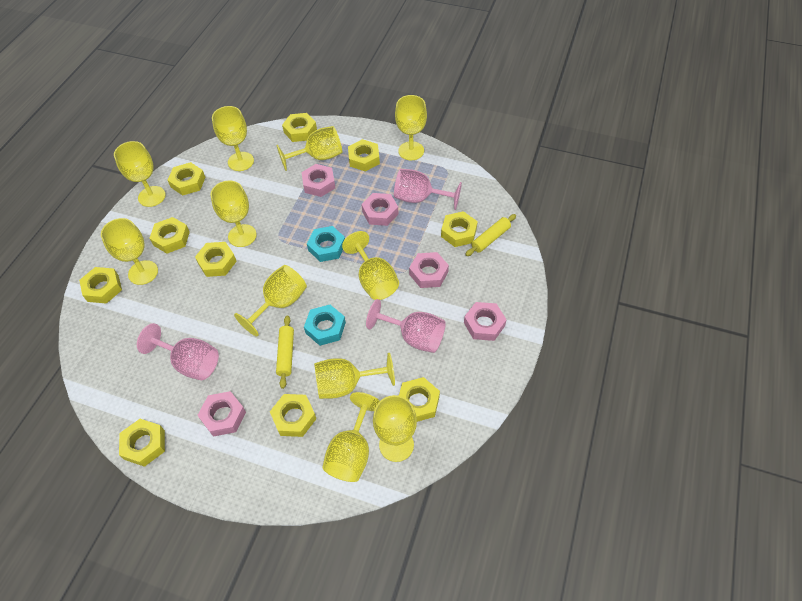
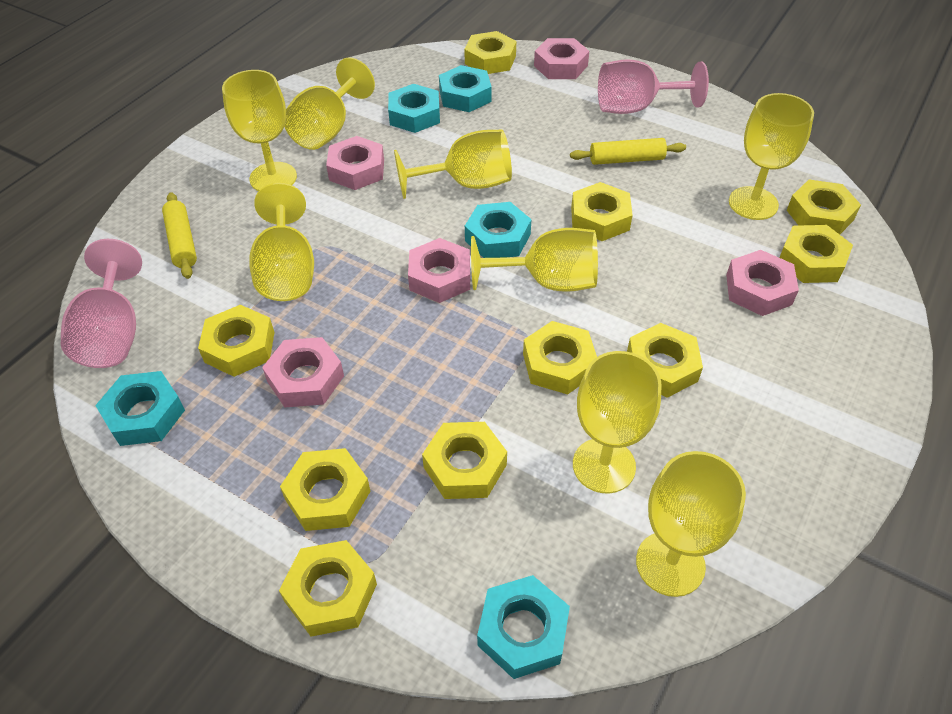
pink goblet: [137,323,219,380] [366,299,446,353] [394,169,462,210] = 3 -> [61,239,142,368] [598,60,709,114] = 2
turquoise nut: [304,305,346,346] [307,226,345,262] = 2 -> [95,371,185,446] [388,84,440,133] [439,65,492,112] [465,202,532,258] [477,575,570,679] = 5
yellow goblet: [101,218,158,285] [114,141,166,207] [211,180,257,247] [212,106,254,171] [234,265,307,337] [276,126,342,171] [314,353,395,399] [322,392,380,482] [342,231,399,300] [373,395,417,462] [395,95,427,160] = 11 -> [222,70,297,191] [249,183,314,301] [284,58,375,150] [394,130,512,199] [471,228,598,292] [573,351,662,493] [636,451,746,597] [729,93,814,220] = 8

